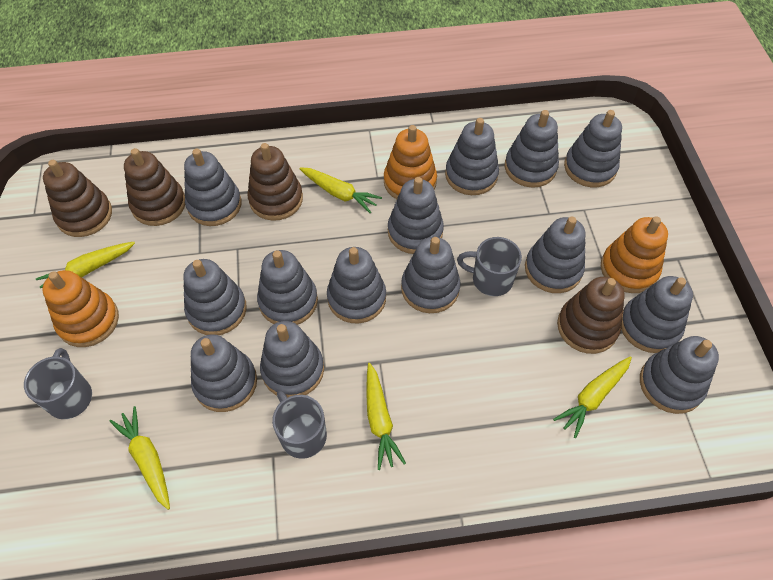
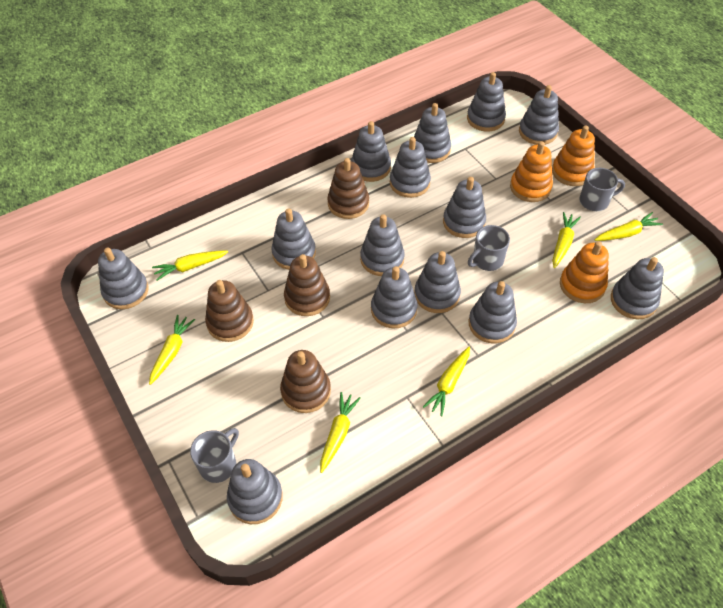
yellow carrot: [36,242,135,296] [109,406,170,510] [299,167,382,214] [366,363,406,470] [553,356,632,438] = 5 -> [149,315,195,385] [152,251,228,281] [320,392,361,473] [423,347,470,416] [552,212,581,268] [594,212,663,241] = 6

